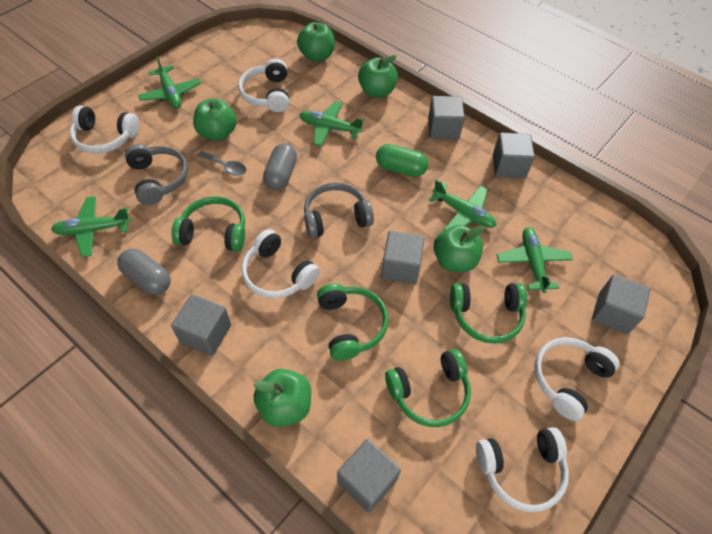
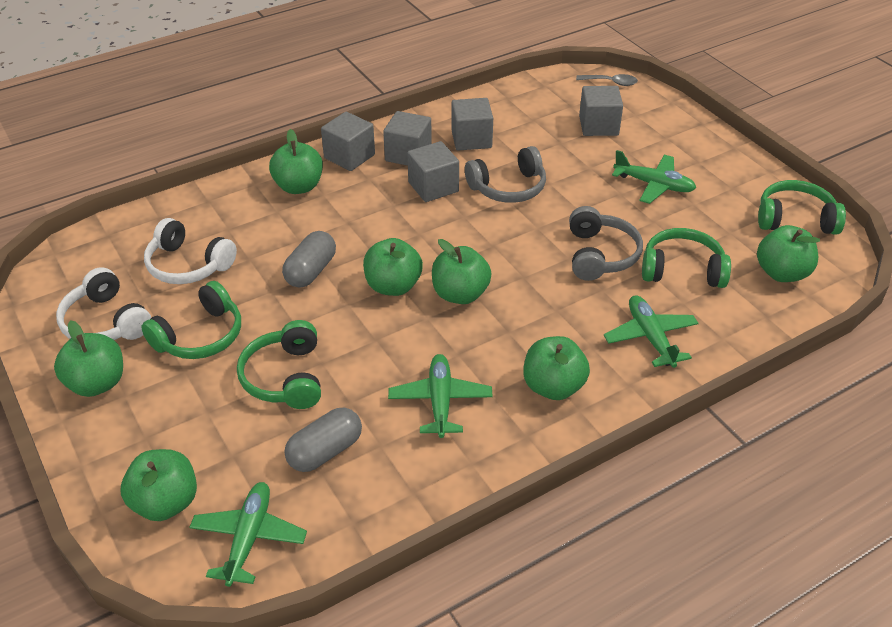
green apple: [193,98,237,141] [254,369,311,427] [297,22,335,62] [358,55,398,98] [434,225,484,272] = 5 -> [54,321,123,397] [121,449,197,521] [269,129,323,194] [363,238,423,296] [432,239,492,304] [524,336,590,400] [757,225,820,282] = 7
green capsule: [376,144,428,177] = 1 -> none = 0
green plane: [51,196,131,257] [138,56,201,109] [300,101,364,147] [428,179,497,230] [497,227,573,293] = 5 -> [189,482,307,587] [388,354,493,438] [604,295,699,368] [612,150,696,204] = 4
grey cube: [171,294,231,356] [337,439,401,513] [381,231,425,284] [428,96,465,140] [493,133,535,178] [592,274,651,334] = 6 -> [321,112,375,171] [383,111,432,166] [407,141,459,202] [451,98,493,150] [579,86,623,136] = 5
white headphones: [70,105,139,154] [238,59,289,112] [241,229,320,299] [476,427,569,512] [534,337,620,421] = 5 -> [56,267,151,340] [144,218,237,284] = 2

